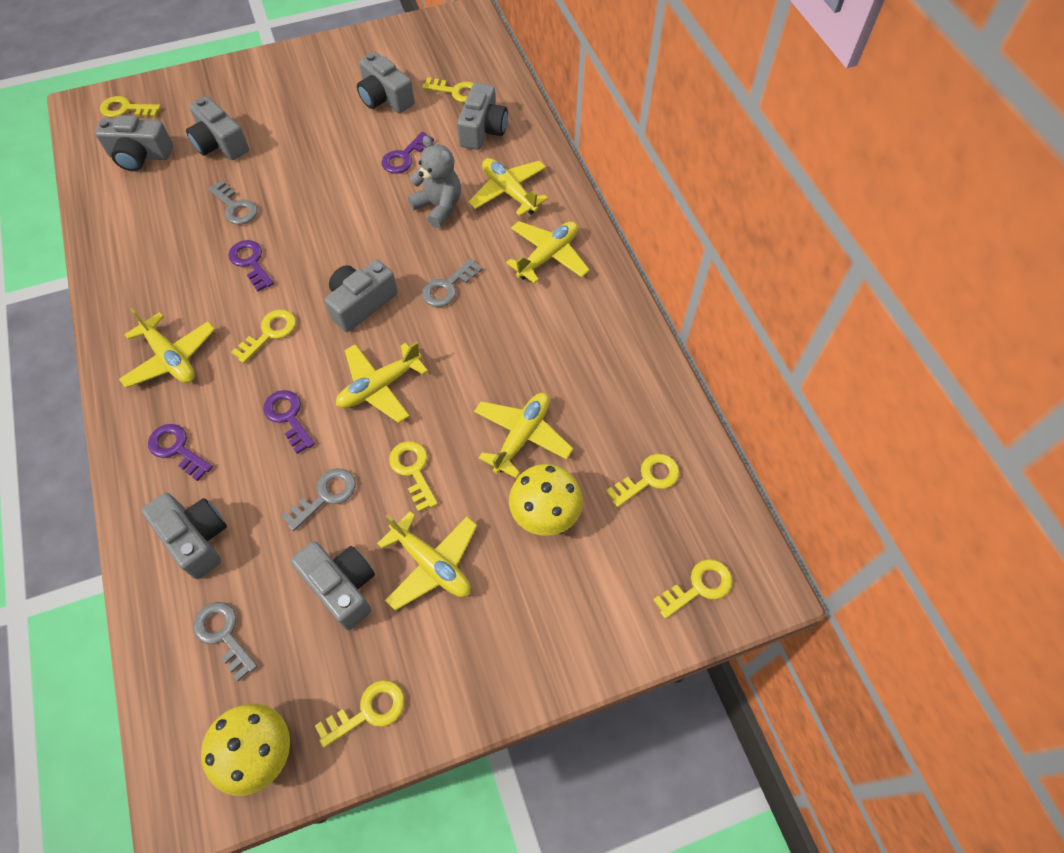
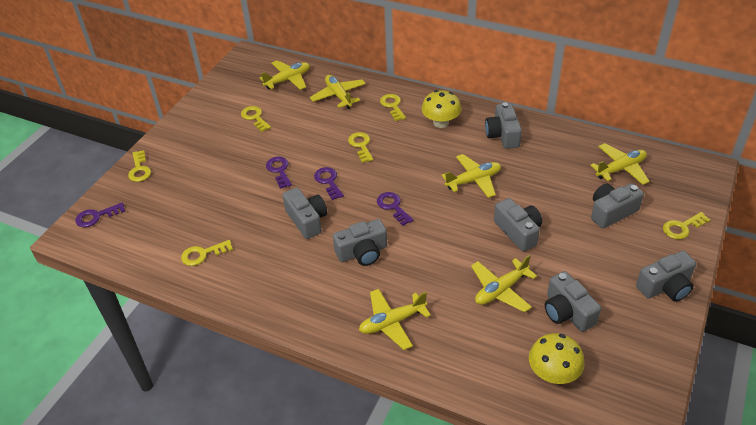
grey key: [193,602,258,681] [208,181,257,225] [281,468,356,531] [422,259,482,307] = 4 -> none = 0
grey teddy bear: [407,136,461,228] = 1 -> none = 0
yellow key: [100,96,161,118] [231,309,296,363] [315,680,405,748] [389,441,438,512] [422,77,474,103] [606,454,679,508] [653,559,732,619] = 7 -> [128,150,151,182] [181,240,233,266] [241,106,271,132] [348,132,373,163] [380,94,406,121] [663,212,711,240] = 6

